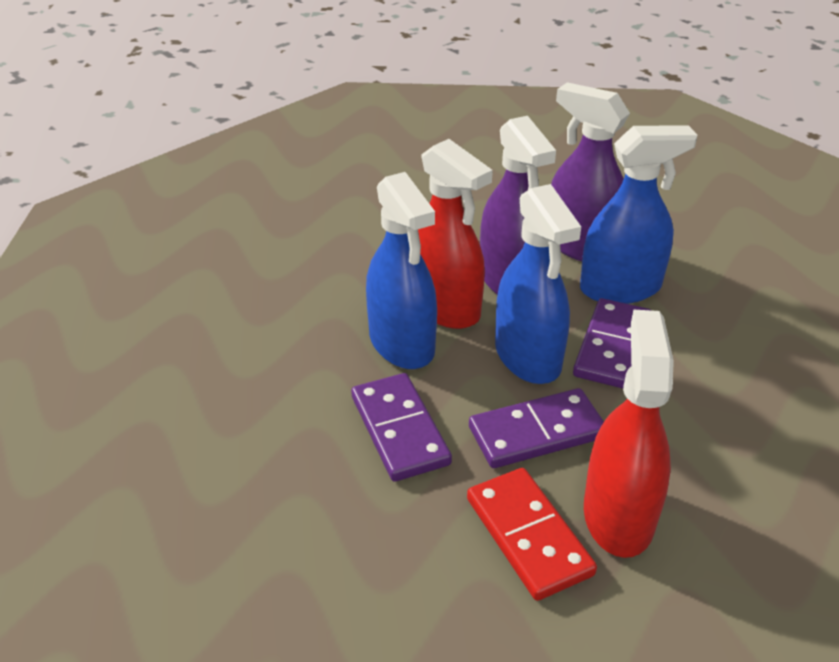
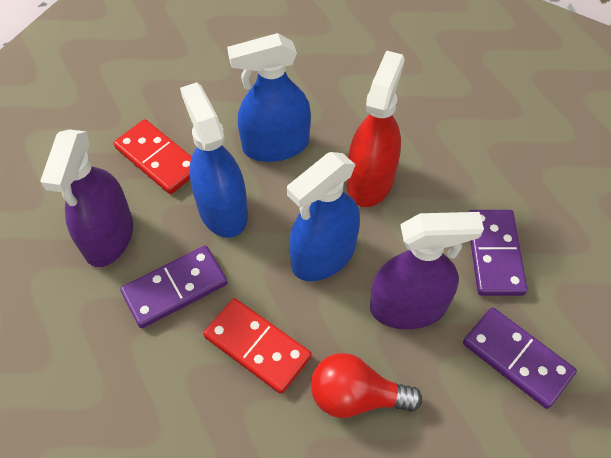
red domino: [467,468,597,601] = 1 -> [114,119,192,194] [203,298,311,394] = 2
red light bulb: none = 0 -> [311,353,422,418] = 1
red spray bottle: [418,139,493,329] [584,309,674,558] = 2 -> [347,51,405,207] = 1

